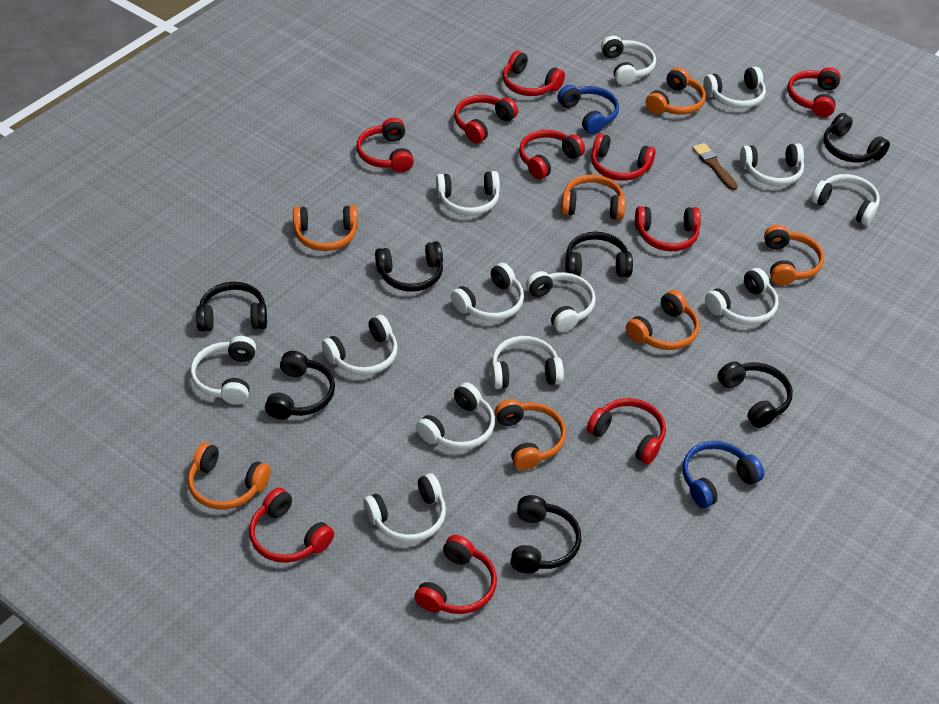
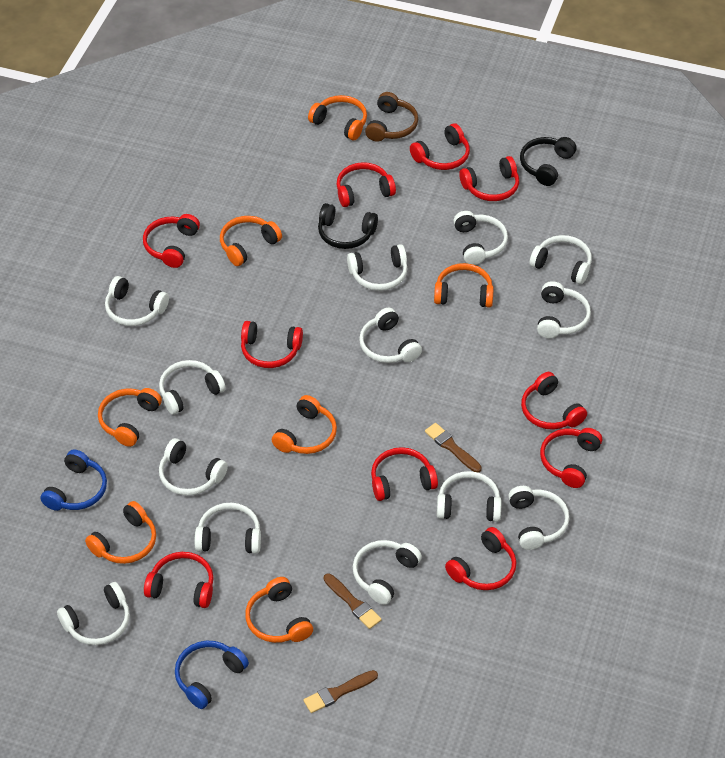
black headphones: [196,282,267,332] [265,351,335,420] [375,241,443,292] [511,495,581,573] [565,232,633,277] [717,361,793,428] [823,113,890,163] = 7 -> [318,203,378,249] [520,137,577,186] = 2
brown brush: [692,143,738,190] = 1 -> [303,670,378,713] [324,573,382,629] [425,423,482,473] = 3
brown headphones: none = 0 -> [365,92,418,142] = 1

